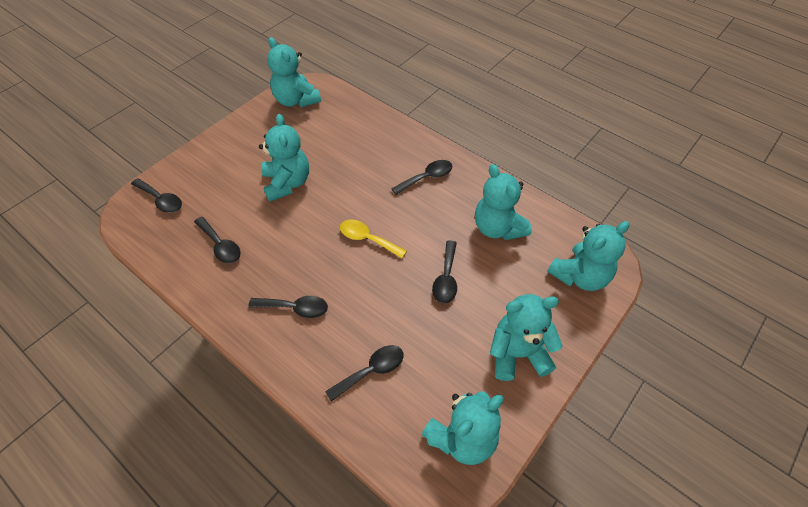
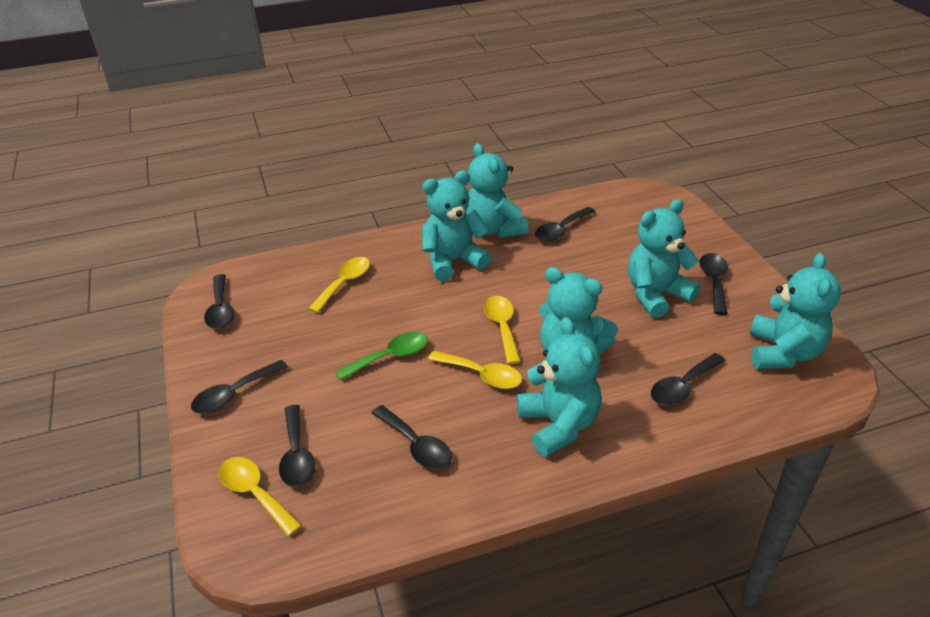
black spoon: [131,178,182,213] [194,217,240,263] [248,296,328,318] [325,345,404,402] [391,160,452,195] [432,240,457,303] = 6 -> [191,360,288,414] [204,274,234,329] [279,405,315,487] [372,405,452,470] [535,207,596,242] [651,353,726,406] [700,253,728,315] = 7
green spoon: none = 0 -> [335,332,428,381] = 1
yellow spoon: [340,219,407,258] = 1 -> [219,457,302,536] [308,257,370,313] [428,351,522,389] [484,296,521,364] = 4

